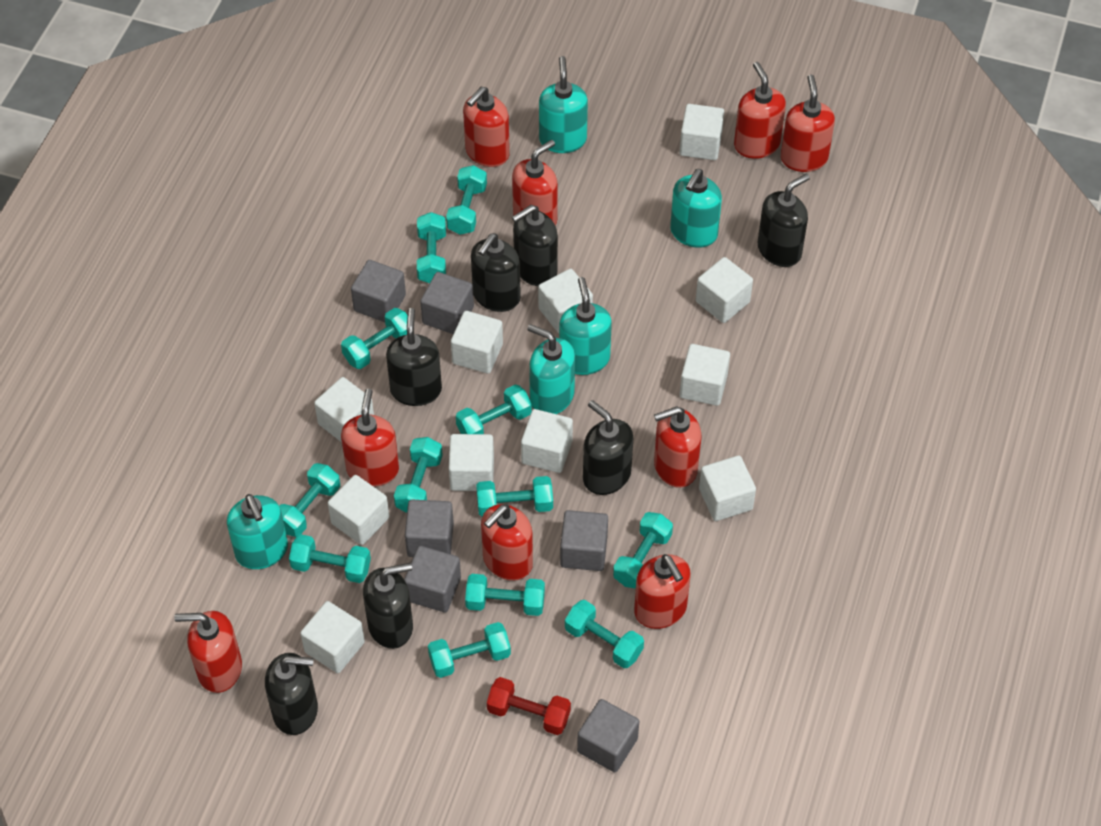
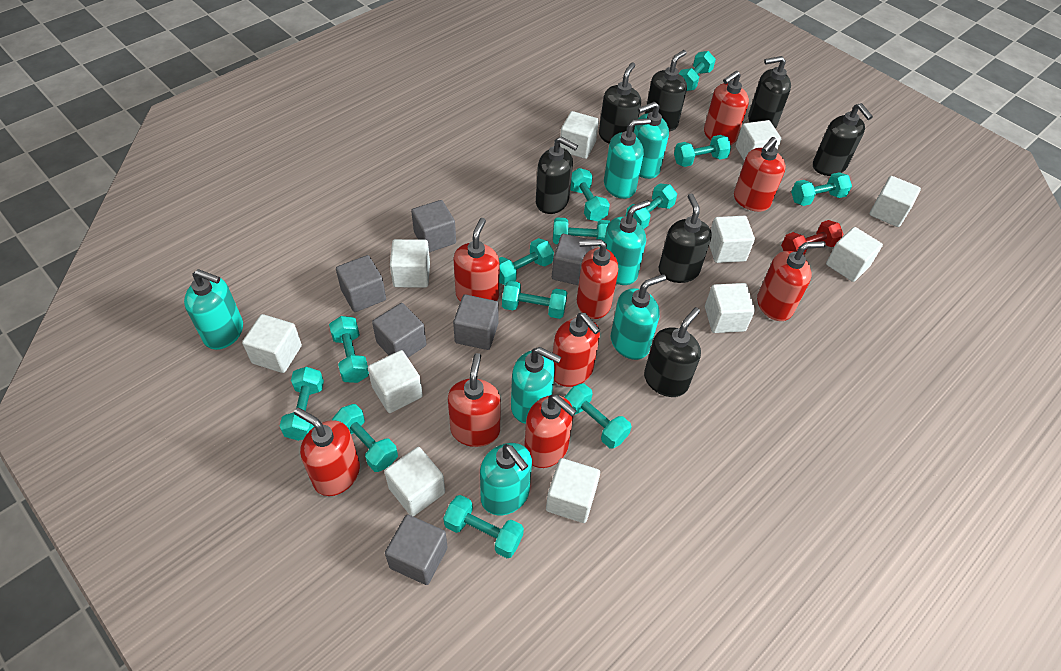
turquoise dumbbell: [279,463,340,537] [289,534,371,583] [341,308,407,369] [394,437,443,513] [417,212,446,283] [428,622,511,678] [446,165,487,235] [456,384,532,434] [465,574,545,616] [476,476,553,517] [565,600,644,668] [613,512,673,589] = 12 -> [280,367,324,441] [329,316,369,383] [332,404,398,472] [443,495,524,558] [499,238,554,285] [502,281,567,319] [553,217,610,247] [564,383,631,449] [570,168,610,221] [626,183,677,229] [674,135,731,167] [679,51,716,91] [791,172,852,206] = 13
turquoise soap dispenser: [227,494,288,569] [528,324,575,414] [539,56,588,153] [559,277,612,375] [670,169,722,248] = 5 -> [184,269,243,350] [480,443,532,515] [511,347,561,424] [604,118,651,199] [604,200,650,285] [611,274,666,360] [634,101,669,179] = 7

